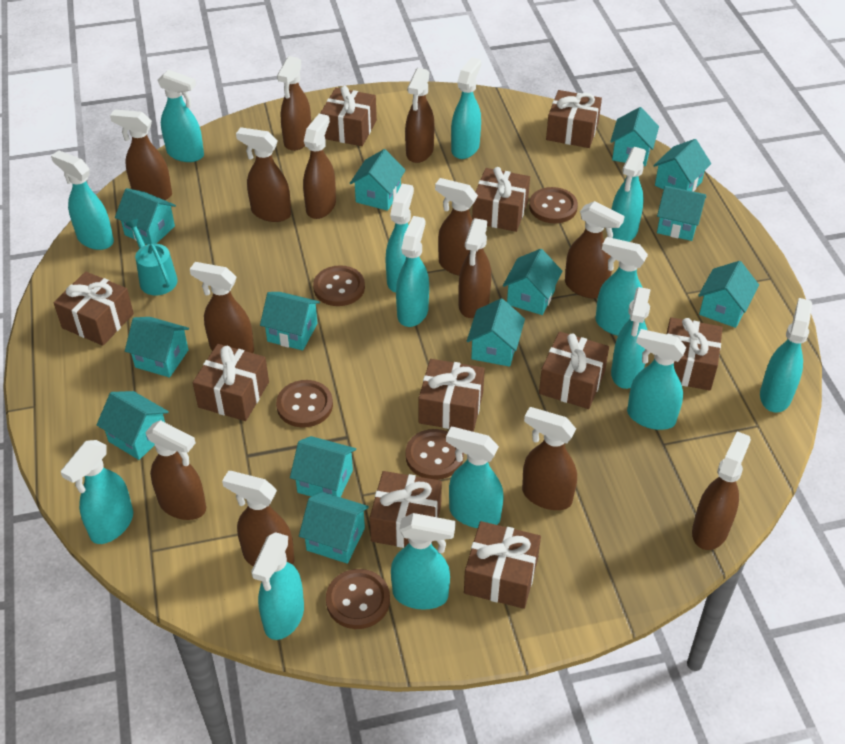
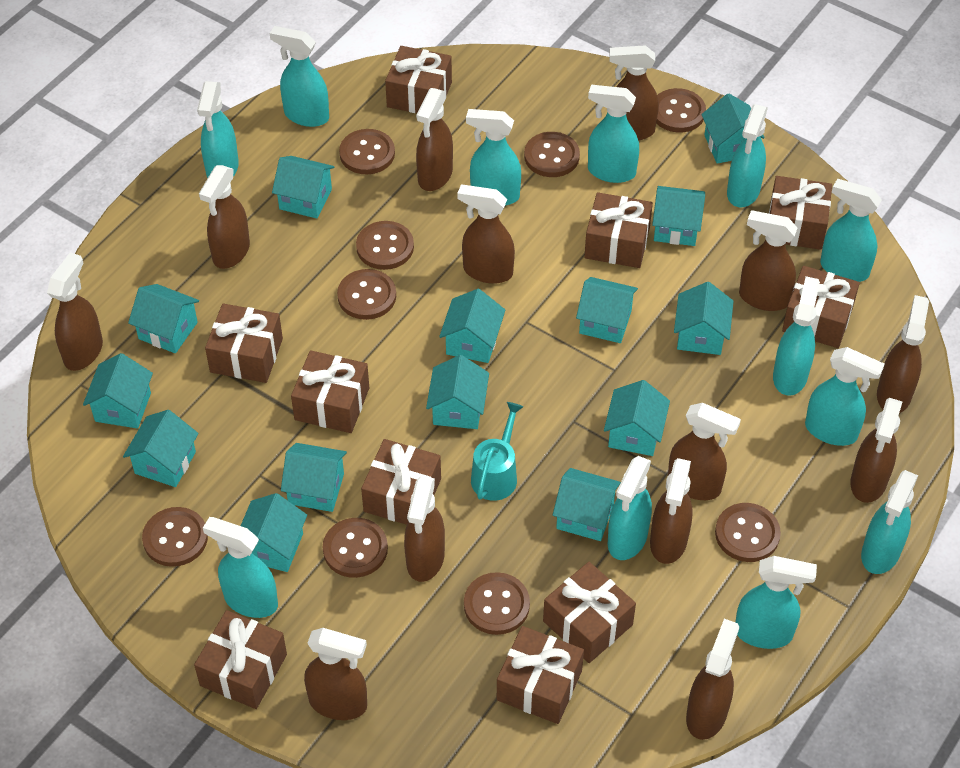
brown button: [276,380,333,428] [313,265,365,306] [326,569,390,629] [405,429,464,480] [529,187,578,223] = 5 -> [142,507,208,567] [323,518,388,578] [337,269,396,320] [339,129,395,174] [356,221,414,270] [464,572,530,635] [524,132,580,177] [656,88,706,132] [715,503,781,562] = 9
turquoise house: [97,391,169,460] [115,188,176,245] [125,317,189,378] [260,292,320,350] [290,436,356,497] [299,492,369,564] [350,149,406,211] [467,298,525,367] [503,249,563,315] [610,107,659,166] [653,139,711,192] [657,186,706,241] [698,261,759,328] = 13 -> [83,353,153,429] [123,410,199,487] [128,284,199,353] [241,493,307,572] [272,156,334,219] [281,443,347,512] [426,355,489,429] [439,289,505,363] [553,468,621,541] [576,277,638,343] [604,380,670,456] [652,186,705,246] [674,282,733,355] [701,93,765,163] = 14
turquoise spray bottle: [51,150,114,250] [61,440,133,544] [157,70,204,162] [251,532,304,640] [385,184,414,293] [391,513,456,610] [396,216,429,327] [446,427,504,528] [451,57,481,159] [595,237,648,336] [611,287,651,389] [612,147,646,242] [627,329,686,430] [760,298,812,413] = 14 -> [197,81,239,178] [203,517,278,618] [270,26,329,127] [466,109,521,206] [588,85,639,183] [608,456,652,560] [727,104,768,207] [735,556,817,649] [773,276,820,396] [805,347,885,446] [820,179,882,282] [861,470,918,574] = 12

